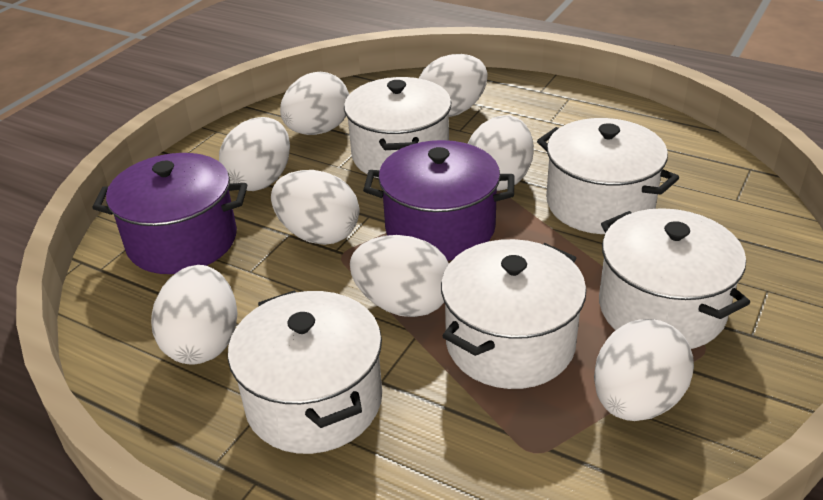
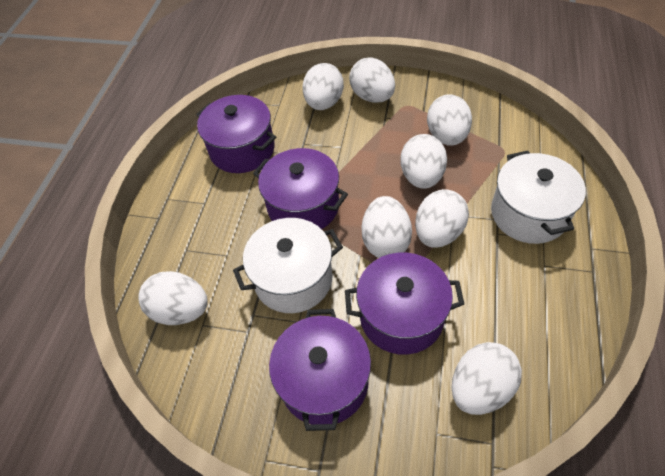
purple pot: [92,153,247,274] [363,140,515,261] = 2 -> [196,95,276,173] [253,148,348,229] [269,309,371,431] [345,253,464,355] = 4
white pot: [228,290,382,454] [344,77,451,178] [441,239,586,389] [537,118,679,234] [599,208,750,349] = 5 -> [233,218,343,313] [491,151,586,244] = 2

